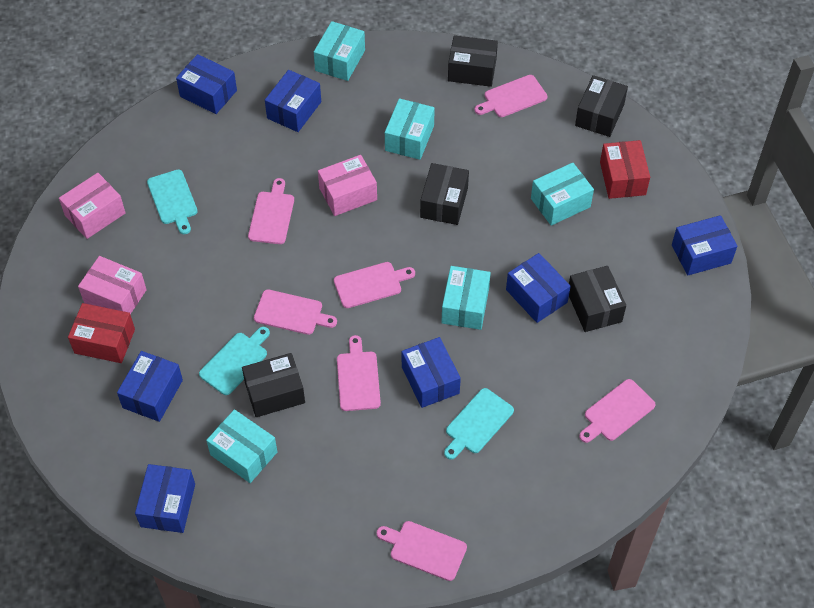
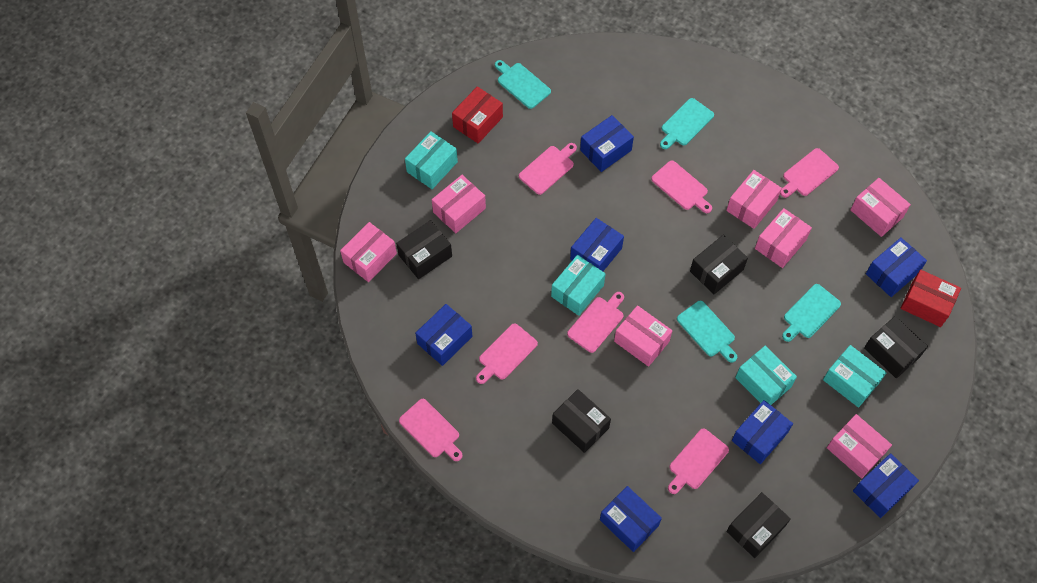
pink box: [59,173,125,239] [78,256,147,314] [318,155,377,216] = 3 -> [340,222,397,282] [432,175,486,233] [614,305,672,367] [726,170,782,229] [755,208,812,268] [827,414,892,479] [850,178,911,237] = 7
turquoise box: [206,409,277,483] [314,21,365,81] [385,98,435,160] [441,266,491,330] [531,163,594,226] = 5 -> [405,131,458,189] [551,255,606,316] [735,346,797,405] [823,345,887,408] = 4
turquoise cutting board: [147,169,198,234] [199,327,270,395] [444,388,514,460] = 3 -> [495,60,551,109] [660,98,714,149] [677,301,737,363] [782,284,841,342] = 4

